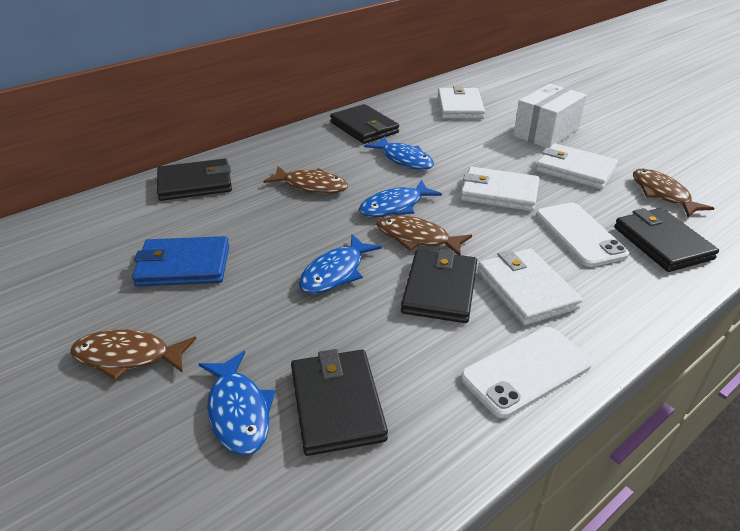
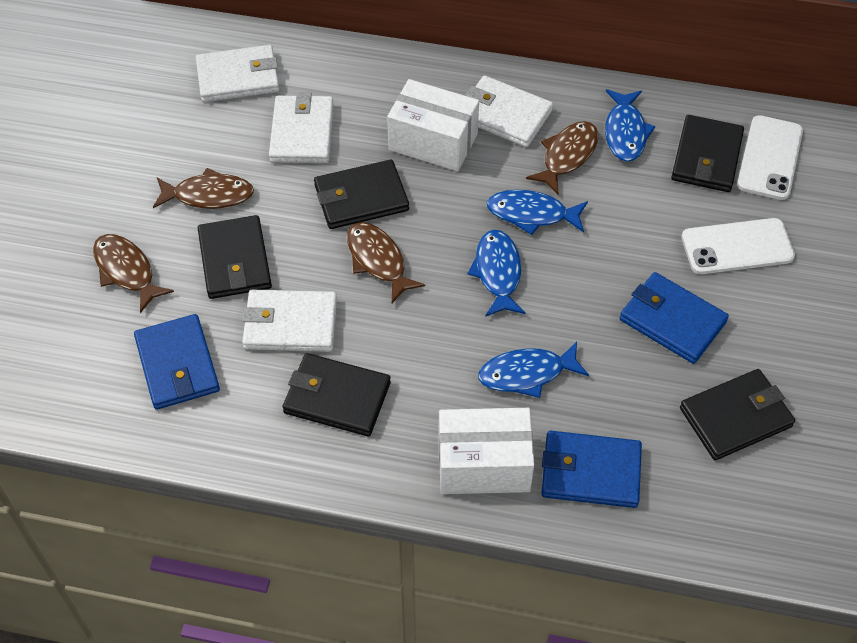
blue wallet: [132,236,229,286] = 1 -> [134,314,220,410] [541,431,642,508] [620,272,729,364] = 3
white box: [513,84,587,148] = 1 -> [387,79,479,171] [439,408,534,494] = 2

